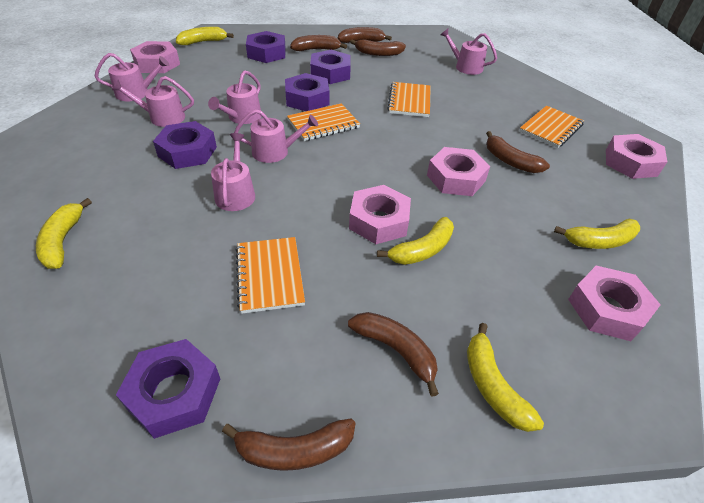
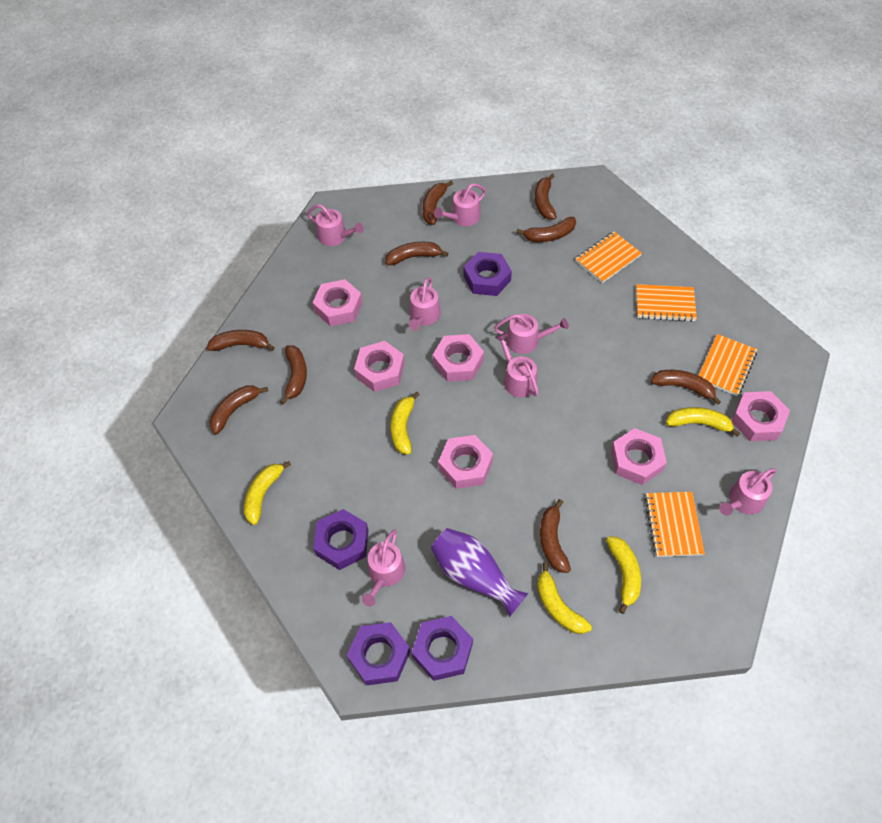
brown banana: [222,419,356,471] [290,35,347,51] [338,27,392,43] [348,312,439,396] [350,39,406,56] [486,131,550,173] = 6 -> [207,330,275,351] [209,385,268,434] [280,346,307,404] [386,242,448,265] [422,181,453,225] [516,217,576,242] [535,174,557,220] [540,499,571,573] [651,370,721,405] = 9
pink nut: [130,41,180,73] [349,185,411,244] [427,147,490,196] [568,266,661,341] [606,134,667,179] = 5 -> [312,279,363,326] [354,341,405,392] [433,334,484,382] [438,435,493,489] [611,428,667,485] [732,391,790,441] = 6
pink watering can: [94,53,169,101] [112,76,194,127] [208,70,261,124] [211,133,255,211] [234,109,318,163] [440,29,497,75] = 6 -> [307,205,364,246] [362,530,405,607] [409,277,441,331] [434,183,486,226] [494,314,569,354] [495,333,539,397] [719,468,776,515] = 7
purple nut: [116,339,220,439] [153,121,217,169] [246,31,286,63] [285,73,329,111] [310,50,351,84] = 5 -> [313,509,369,570] [347,622,410,685] [412,616,473,681] [464,252,512,296] = 4
purple vase: none = 0 -> [431,528,528,617] = 1

